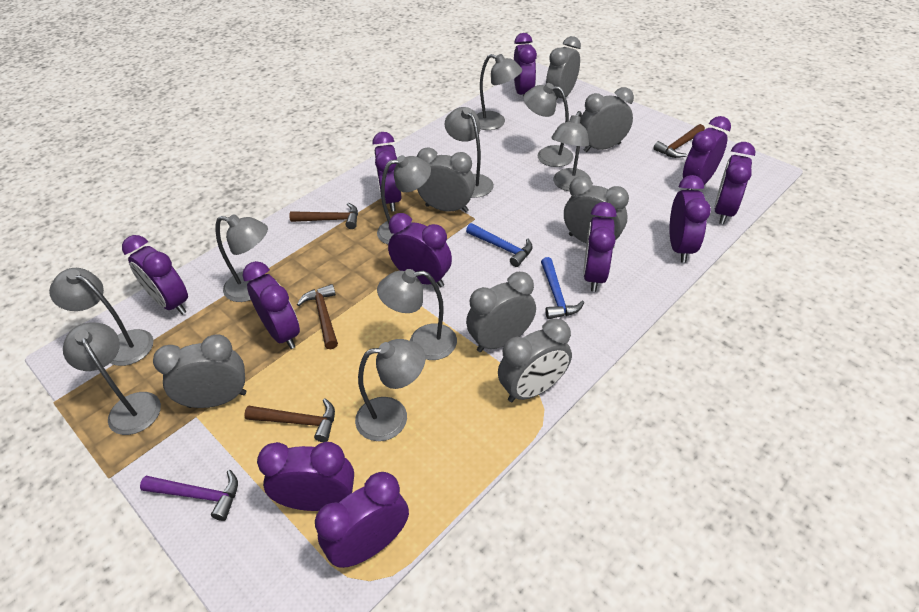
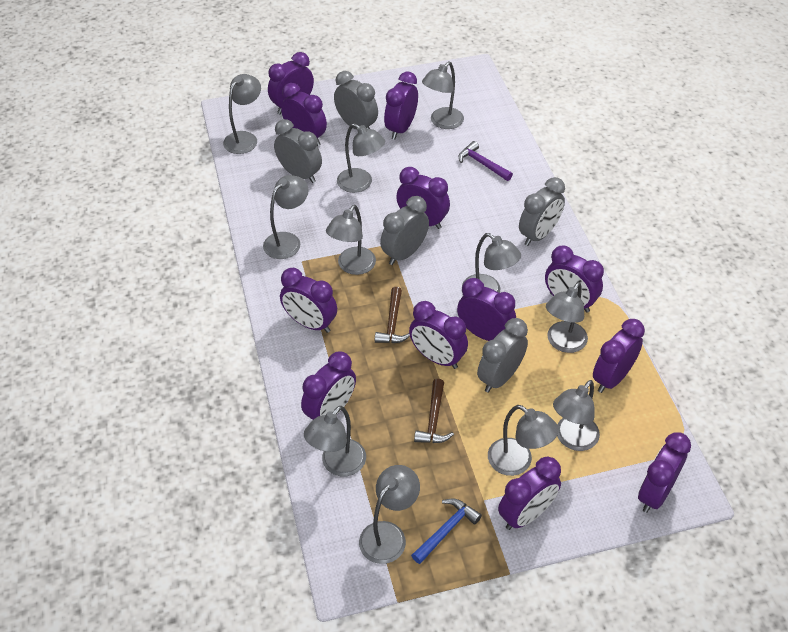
blue hammer: [466,223,533,267] [541,257,584,319] = 2 -> [411,499,482,564] = 1
brown hammer: [244,398,335,442] [289,203,358,229] [297,284,338,349] [653,124,705,158] = 4 -> [375,287,410,343] [414,379,454,443] = 2
grey clock: [153,334,246,408] [417,148,475,213] [466,272,536,352] [498,318,572,402] [546,36,581,98] [564,176,629,248] [582,87,634,152] = 7 -> [274,119,322,183] [334,71,378,129] [380,196,429,265] [477,318,528,393] [519,177,565,246] = 5
grey lamp: [49,268,154,366] [63,323,161,435] [216,214,268,302] [355,339,426,441] [377,155,431,245] [377,269,457,360] [445,107,494,198] [477,54,522,130] [523,83,574,167] [551,111,591,191] = 10 -> [223,74,261,154] [263,175,308,259] [304,406,366,476] [326,205,376,275] [337,123,385,193] [359,465,420,564] [422,62,464,129] [462,233,521,293] [488,405,559,476] [546,282,588,353] [553,380,600,451] = 11
purple clock: [122,235,188,315] [243,261,300,349] [257,442,354,511] [315,472,409,568] [372,132,401,212] [388,213,452,287] [514,33,537,97] [583,202,617,292] [670,175,711,263] [683,116,731,190] [714,142,755,224] = 11 -> [268,52,314,115] [280,268,337,333] [281,83,327,146] [301,351,356,420] [384,72,418,139] [396,167,450,229] [409,301,468,369] [457,278,516,341] [498,457,561,530] [545,245,604,313] [593,319,645,393] [638,432,691,513] = 12

